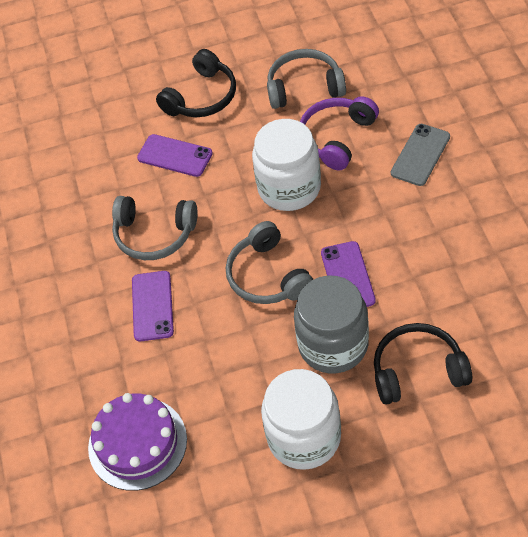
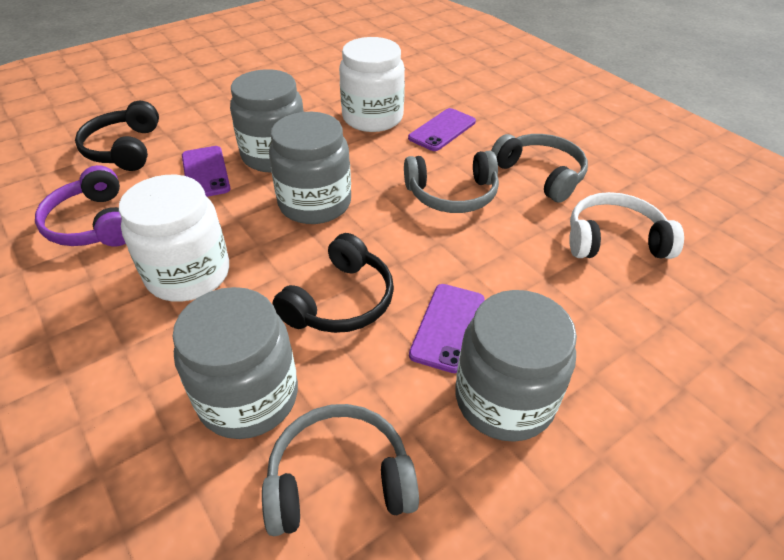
grey jar: [294,275,369,373] = 1 -> [172,287,298,439] [230,69,304,173] [269,112,351,224] [455,290,577,442] = 4
grey phone: [391,124,450,186] = 1 -> none = 0
purple cake: [88,393,187,491] = 1 -> none = 0
white headphones: none = 0 -> [569,192,684,259] = 1

